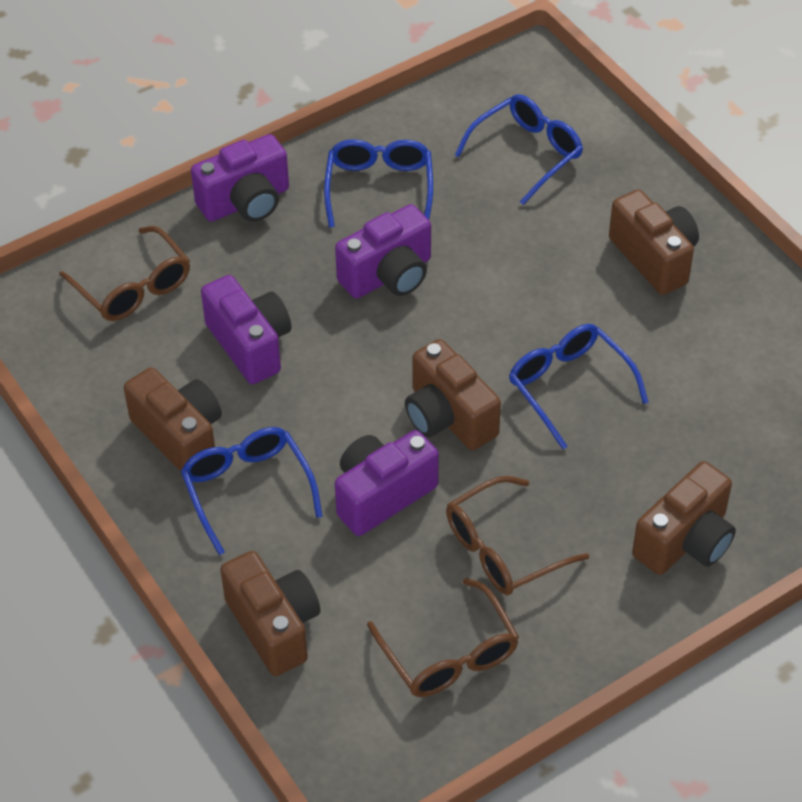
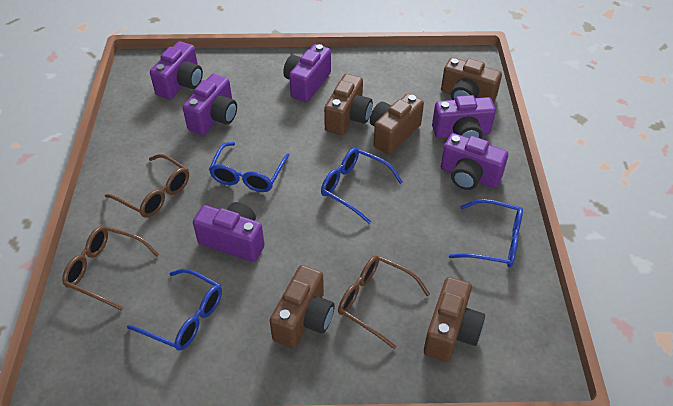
purple camera: [191,134,289,222] [201,275,291,384] [335,204,431,299] [335,430,439,536] = 4 -> [150,41,203,99] [182,74,237,135] [193,202,265,262] [283,44,331,102] [432,95,496,138] [441,133,508,190] = 6

